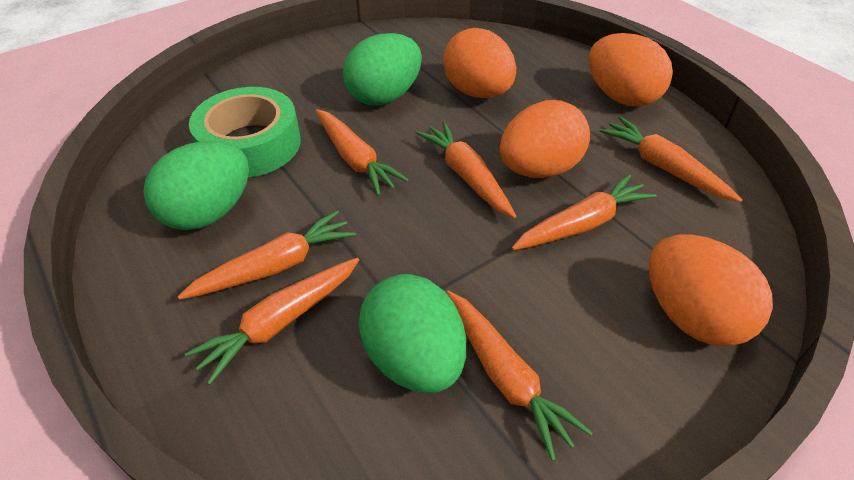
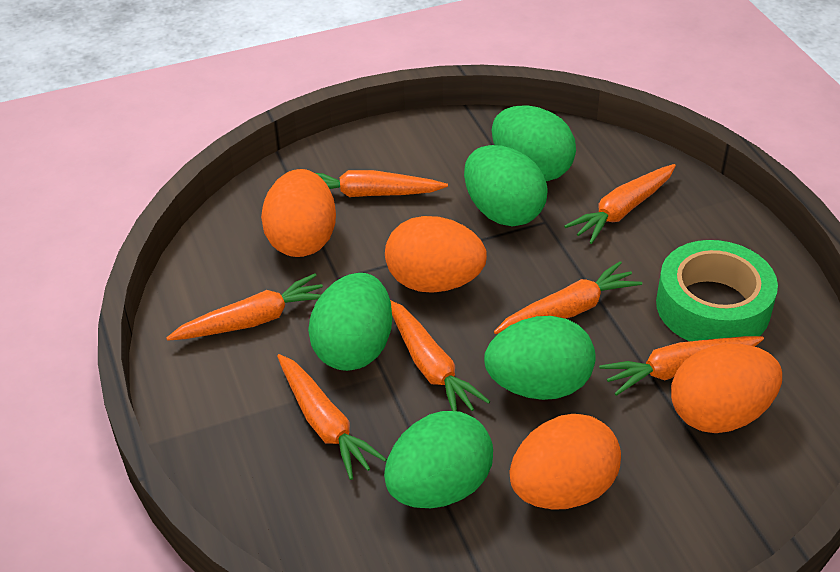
green egg: [143,141,249,230] [343,33,422,105] [358,274,466,393] = 3 -> [308,273,392,371] [384,411,493,508] [464,145,548,226] [484,316,596,400] [492,105,576,181] = 5

